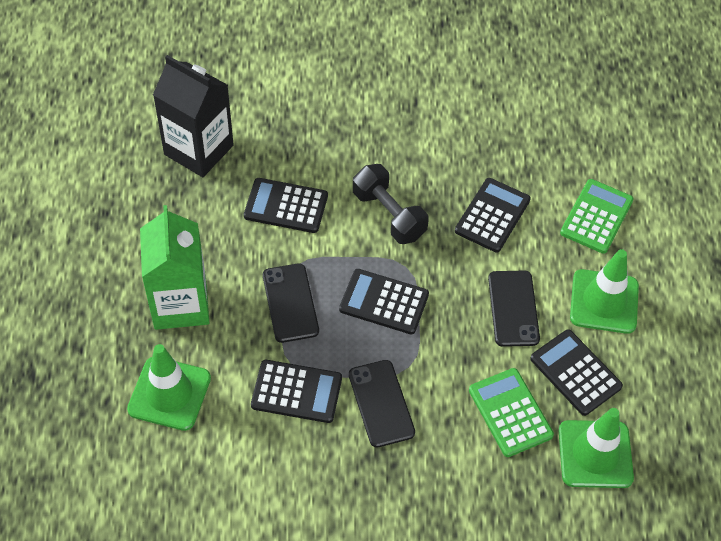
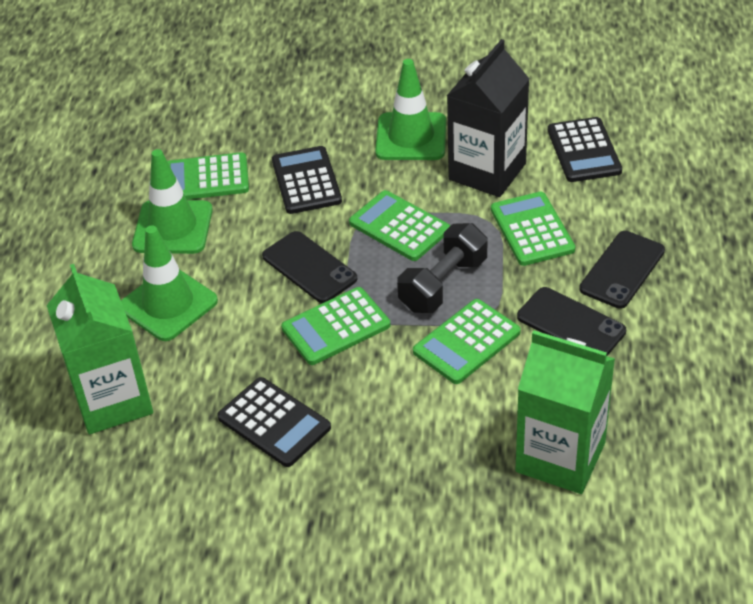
black calculator: [244,178,328,233] [251,360,342,423] [339,269,429,335] [455,178,531,253] [530,329,623,416] = 5 -> [217,377,331,467] [272,146,342,214] [548,117,622,182] = 3
green calculator: [469,368,554,457] [560,179,633,254] = 2 -> [167,152,249,200] [281,287,391,365] [349,190,450,261] [413,299,521,384] [491,192,575,266] = 5
green carton: [140,205,209,330] = 1 -> [47,264,153,435] [515,330,615,494] = 2

